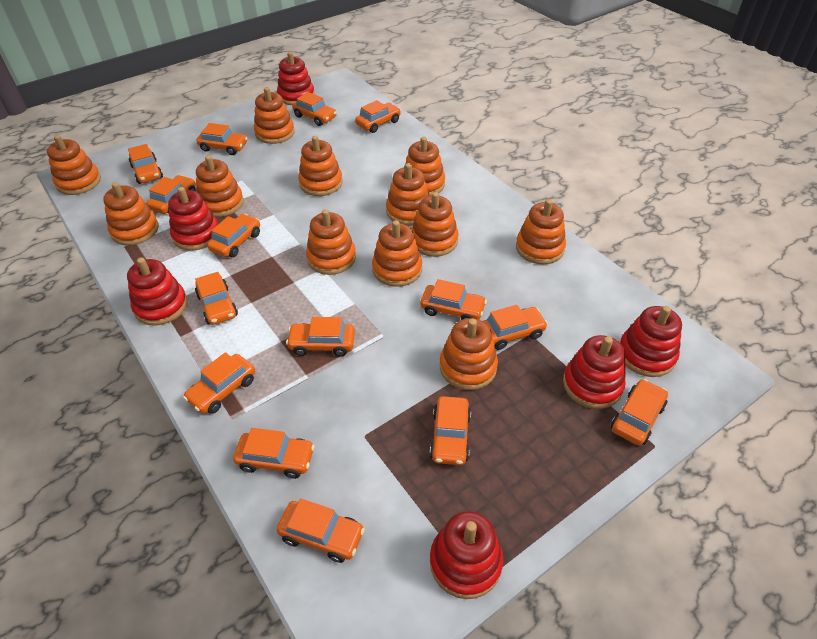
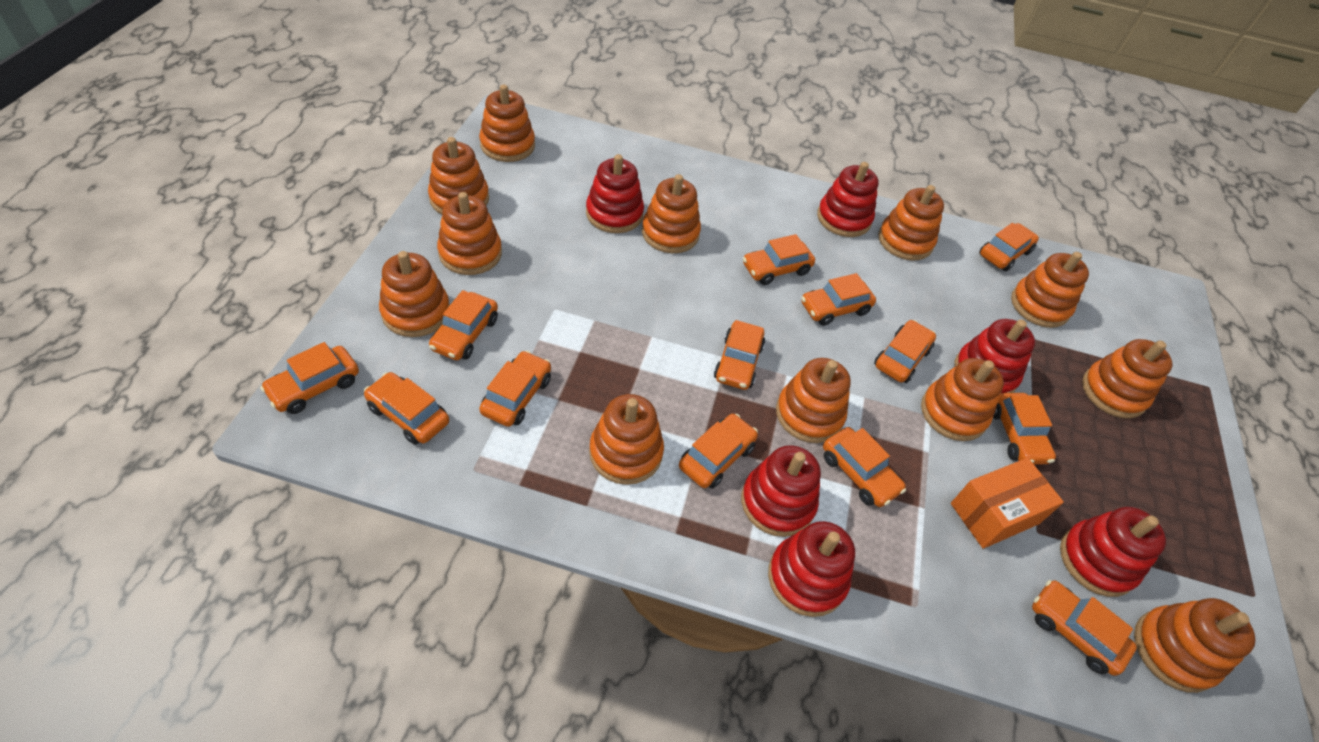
orange box: none = 0 -> [951,458,1064,549] = 1
orange car: [128,144,163,184] [146,175,196,214] [183,352,255,414] [195,272,238,325] [196,123,247,155] [207,214,260,257] [233,428,315,479] [277,499,365,563] [286,317,355,357] [292,92,337,126] [355,100,401,133] [420,279,487,320] [430,396,471,465] [483,305,548,350] [611,379,668,445] = 15 -> [260,342,359,414] [364,372,449,445] [429,290,498,360] [479,351,551,427] [679,414,758,489] [714,320,765,390] [743,234,815,285] [801,273,876,326] [823,427,906,507] [874,320,936,383] [979,223,1039,271] [993,393,1056,465] [1032,580,1137,676] = 13

